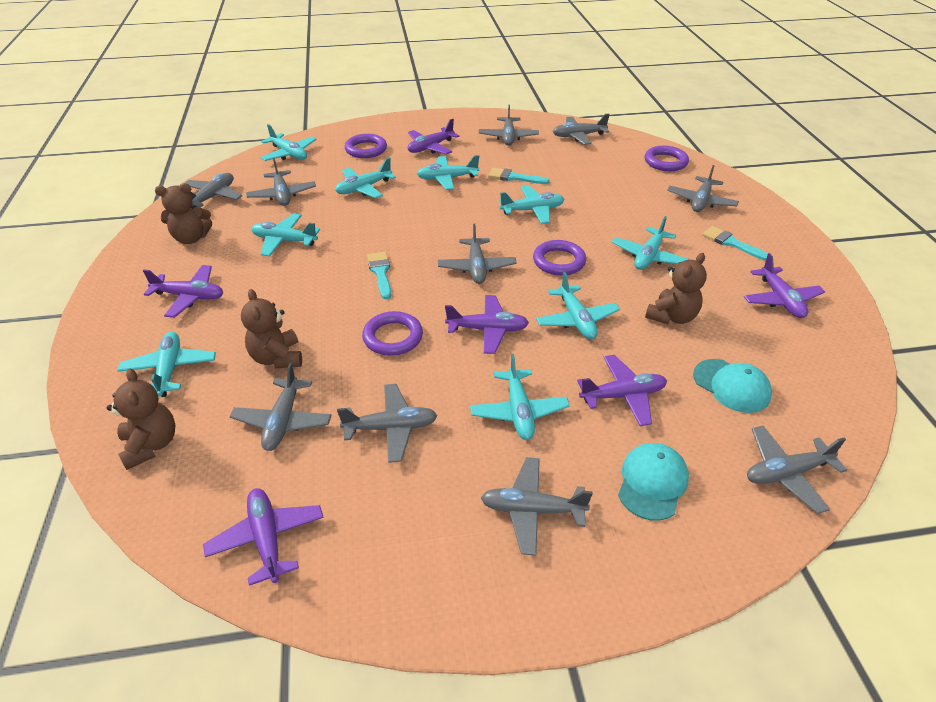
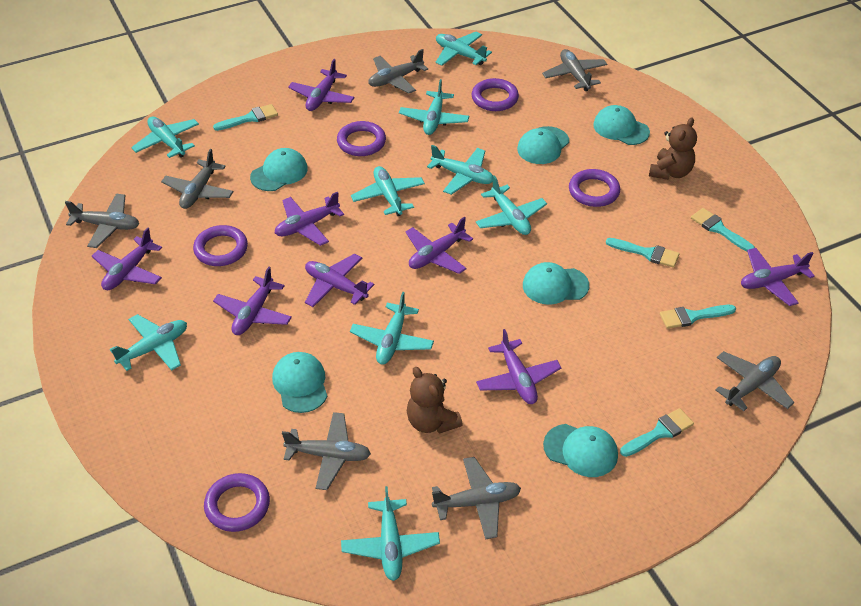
brown teddy bear: [107,368,176,470] [155,183,212,244] [241,289,302,368] [645,253,707,324] = 4 -> [407,367,463,434] [649,117,697,180] = 2
grey plane: [185,173,242,210] [230,363,332,451] [246,158,316,206] [337,384,438,463] [438,224,517,284] [479,105,539,146] [481,457,593,556] [553,114,610,145] [667,165,739,212] [747,426,847,514] = 10 -> [65,194,139,248] [161,149,234,209] [282,412,371,490] [368,49,428,93] [432,457,521,540] [542,49,607,91] [715,351,795,411] = 7
purple plane: [143,265,223,318] [203,488,324,586] [408,119,459,155] [445,295,529,354] [577,355,667,426] [744,253,825,318] = 6 -> [92,227,162,290] [213,267,292,335] [275,192,344,246] [288,59,355,111] [305,254,374,307] [405,217,473,274] [476,329,561,404] [741,248,815,306] = 8
purple ring: [345,134,387,158] [362,311,423,356] [533,240,586,276] [644,146,689,171] = 4 -> [193,225,248,266] [204,473,270,532] [337,121,386,156] [471,78,519,111] [569,169,620,207] = 5
turquoise brush: [367,252,391,299] [488,168,550,184] [702,226,768,261] = 3 -> [213,104,278,131] [606,238,679,268] [620,408,694,457] [660,305,736,329] [691,208,755,252] = 5
turquoise cap: [618,443,689,521] [693,359,772,413] = 2 -> [250,148,308,191] [272,352,327,413] [517,126,569,164] [523,262,589,305] [543,424,618,477] [593,105,650,145] = 6

